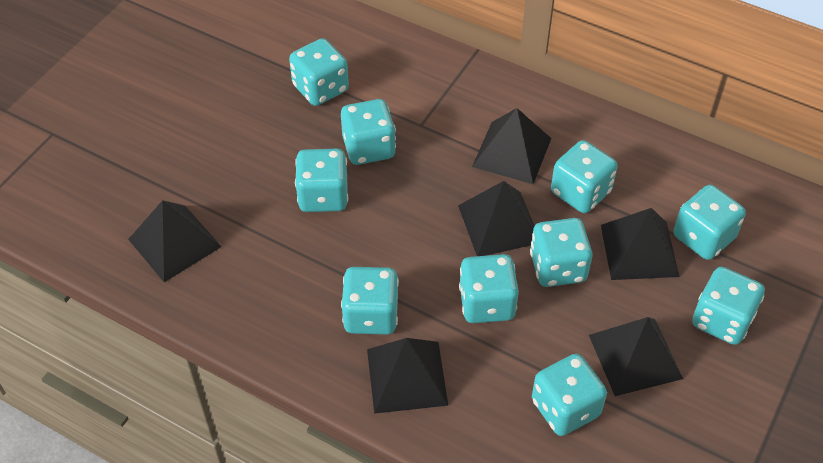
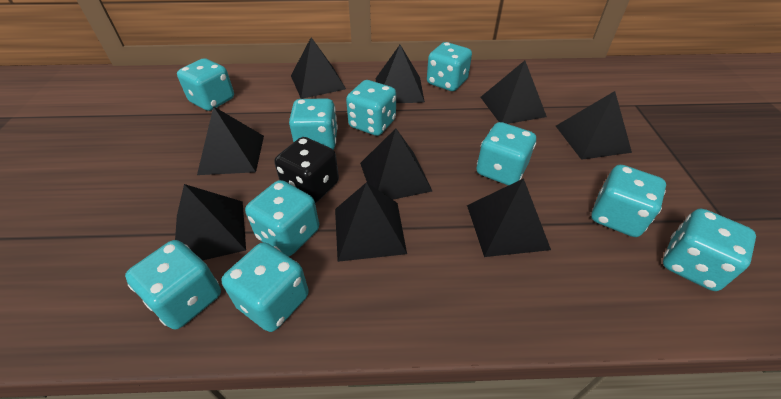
black dice: none = 0 -> [274,137,339,203] = 1
black pyramid: [128,200,222,282] [367,338,448,414] [458,181,534,256] [472,108,552,184] [589,317,683,396] [601,208,679,280] = 6 -> [175,184,246,260] [197,106,264,175] [291,37,346,99] [335,182,407,262] [360,128,432,200] [376,45,425,103] [467,178,551,257] [481,60,547,124] [556,91,632,160] = 9

